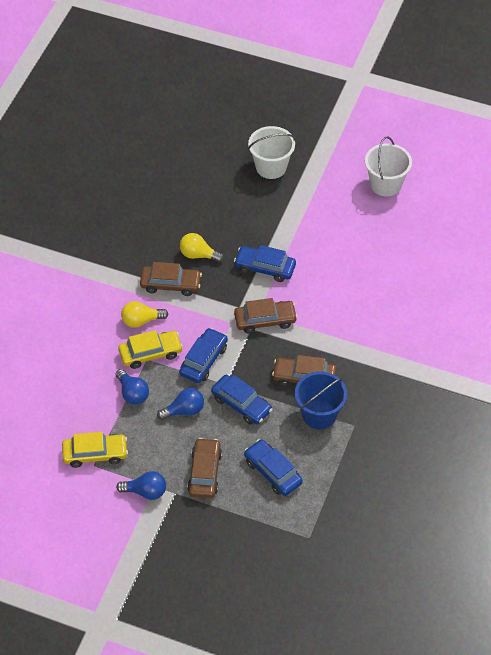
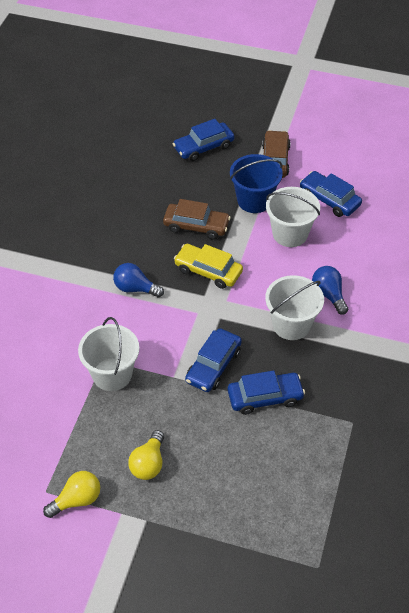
blue light bulb: [115,369,149,405] [116,471,166,500] [157,388,204,420] = 3 -> [113,263,164,298] [312,266,348,315] = 2
brown car: [140,262,202,296] [187,438,222,498] [234,298,298,333] [272,355,337,386] = 4 -> [163,199,231,239] [262,130,291,178] = 2
white bucket: [248,126,295,179] [365,136,412,197] = 2 -> [78,317,139,391] [265,275,324,340] [266,187,320,247] = 3
yellow car: [62,432,128,468] [118,330,183,369] = 2 -> [174,244,243,289] = 1

